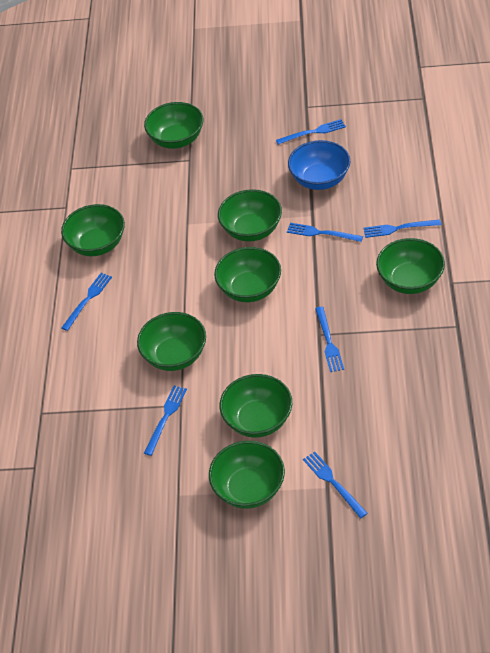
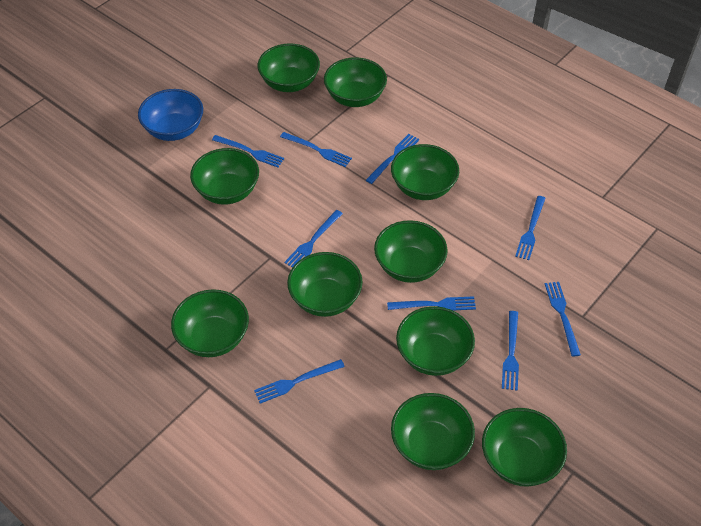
blue fork: [61,273,112,331] [144,386,187,456] [276,119,346,145] [287,223,363,242] [303,451,368,518] [315,306,344,372] [363,220,441,238] = 7 -> [212,135,284,167] [254,359,345,403] [280,132,352,167] [284,210,343,268] [366,134,419,184] [387,296,476,311] [502,311,519,391] [515,196,545,260] [545,282,581,357] = 9
green bowl: [61,204,125,256] [137,312,206,371] [144,102,203,149] [209,441,285,509] [214,247,281,302] [218,189,282,242] [220,374,292,438] [376,238,445,294] = 8 -> [171,289,249,357] [190,148,259,205] [258,43,320,92] [287,252,363,317] [324,57,387,107] [374,220,448,283] [391,144,459,200] [391,393,475,470] [396,306,475,376] [482,408,567,487] = 10

